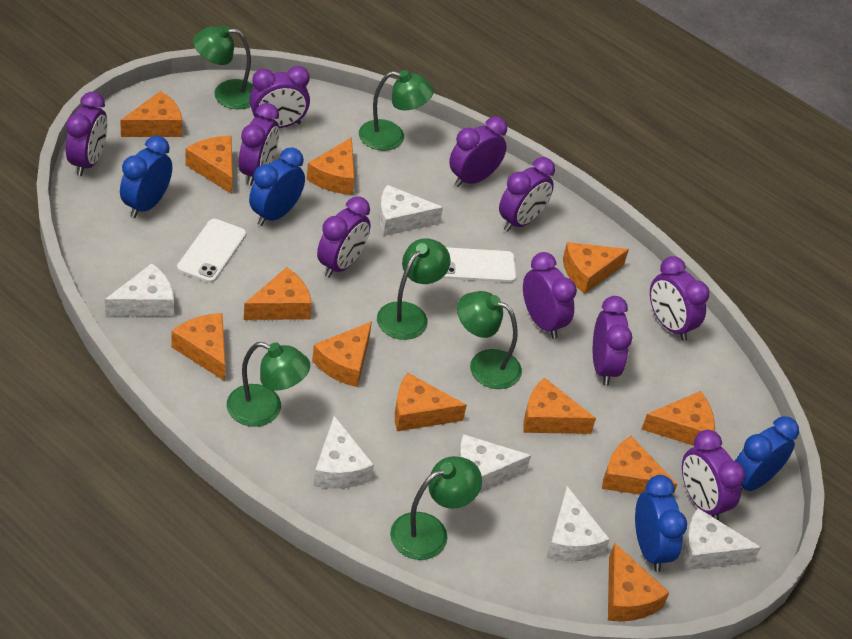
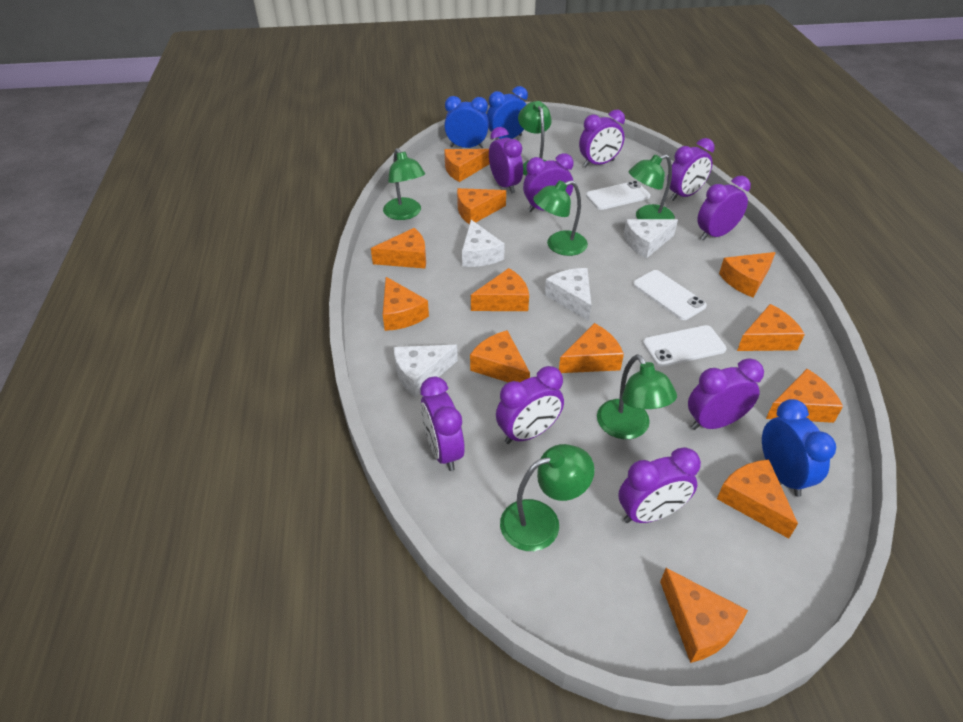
blue clock: [120,136,172,218] [249,148,305,226] [635,475,687,572] [735,416,799,491] = 4 -> [444,96,489,148] [487,86,528,142] [762,399,836,497] = 3
purple clock: [66,92,107,176] [239,103,279,186] [249,66,310,128] [317,196,370,278] [449,117,507,187] [499,157,555,232] [523,252,577,339] [593,296,632,386] [650,256,709,341] [682,430,745,521] = 10 -> [420,377,465,471] [489,127,523,194] [496,366,564,444] [523,153,574,212] [579,110,625,167] [618,447,701,523] [667,138,715,201] [688,358,764,430] [697,176,751,241] = 9
white cheese: [105,263,174,316] [314,416,374,489] [379,185,443,236] [458,434,531,491] [547,486,610,561] [682,508,761,570] = 6 -> [394,345,458,397] [462,220,505,267] [545,268,591,321] [624,219,678,259] = 4
white phone: [177,219,246,283] [443,247,516,282] = 2 -> [586,181,651,210] [633,270,707,320] [643,325,727,367] = 3

